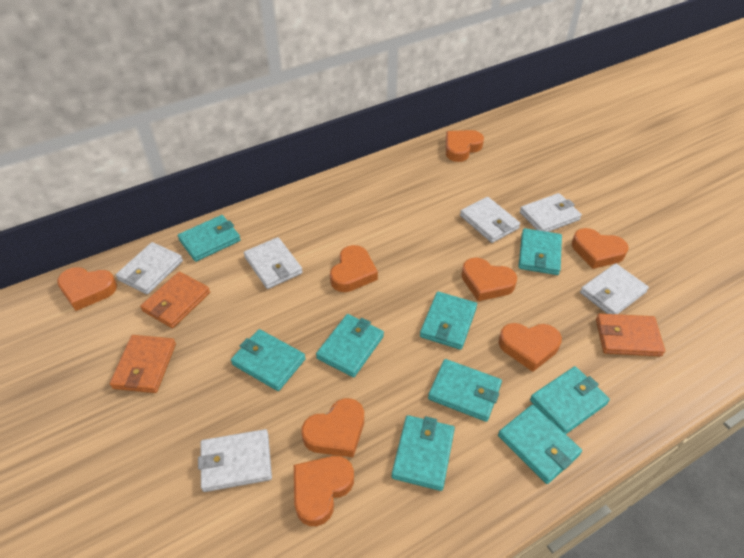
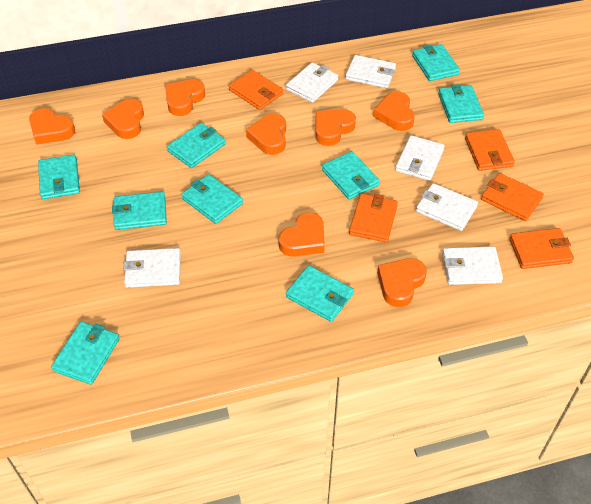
orange wallet: [110,335,176,393] [140,272,210,328] [596,314,665,357] = 3 -> [229,70,283,110] [349,194,398,243] [465,129,515,171] [481,173,544,221] [509,228,574,269] = 5

